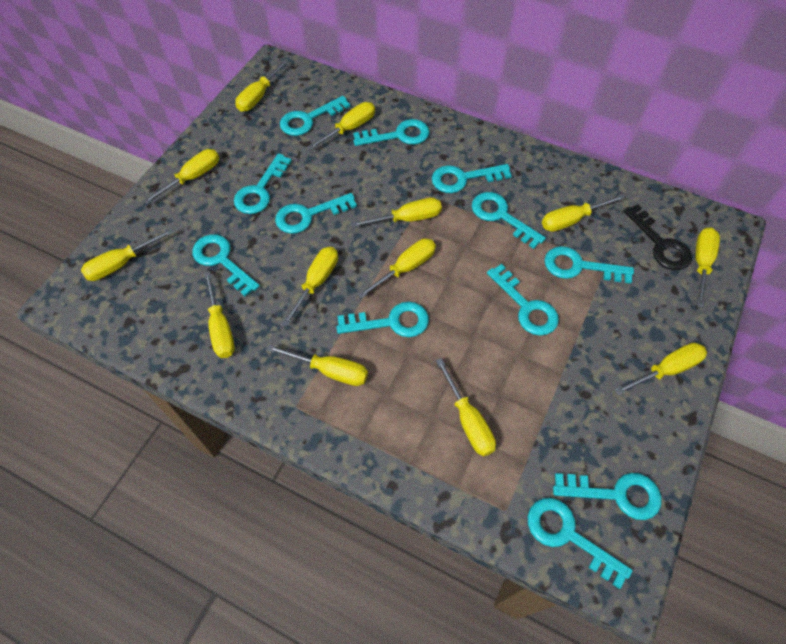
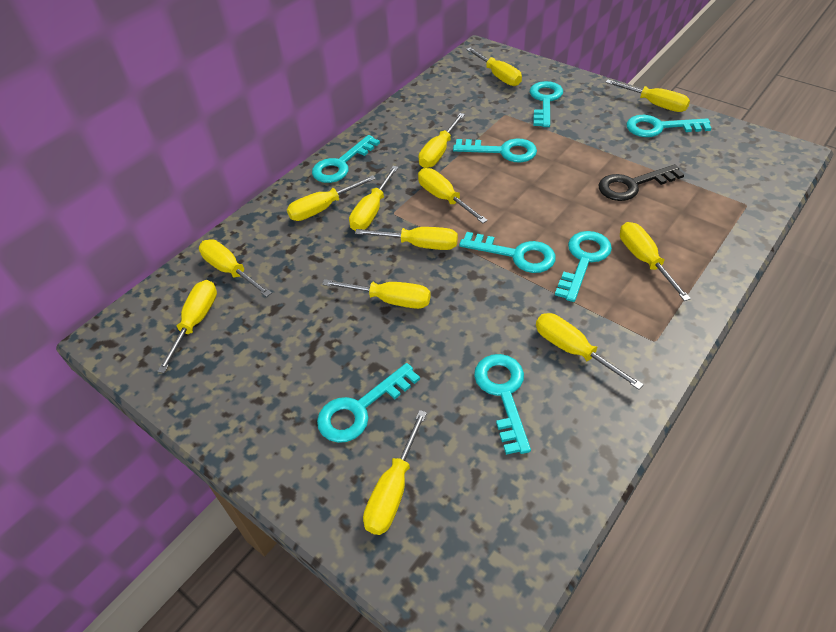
turquoise key: [192,234,260,297] [234,153,292,214] [275,193,357,234] [280,96,350,136] [337,302,429,337] [353,119,430,146] [432,164,511,193] [472,192,546,249] [487,264,559,336] [528,498,633,589] [544,246,634,284] [553,473,662,520] = 12 -> [312,135,380,183] [317,363,420,443] [453,139,537,162] [459,232,556,273] [474,354,531,455] [530,81,563,127] [555,231,612,302] [626,115,712,137] = 8

